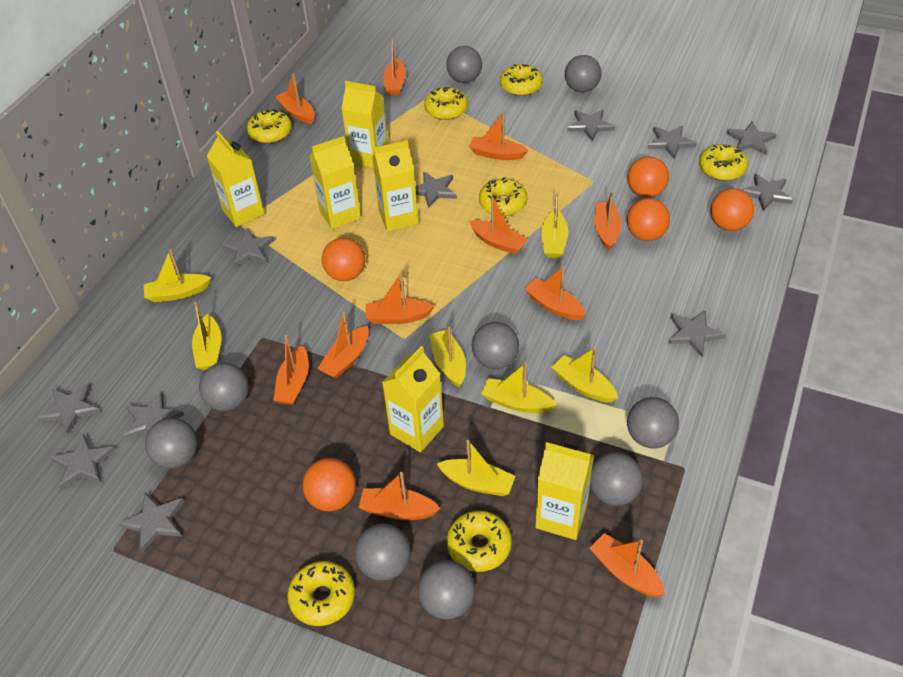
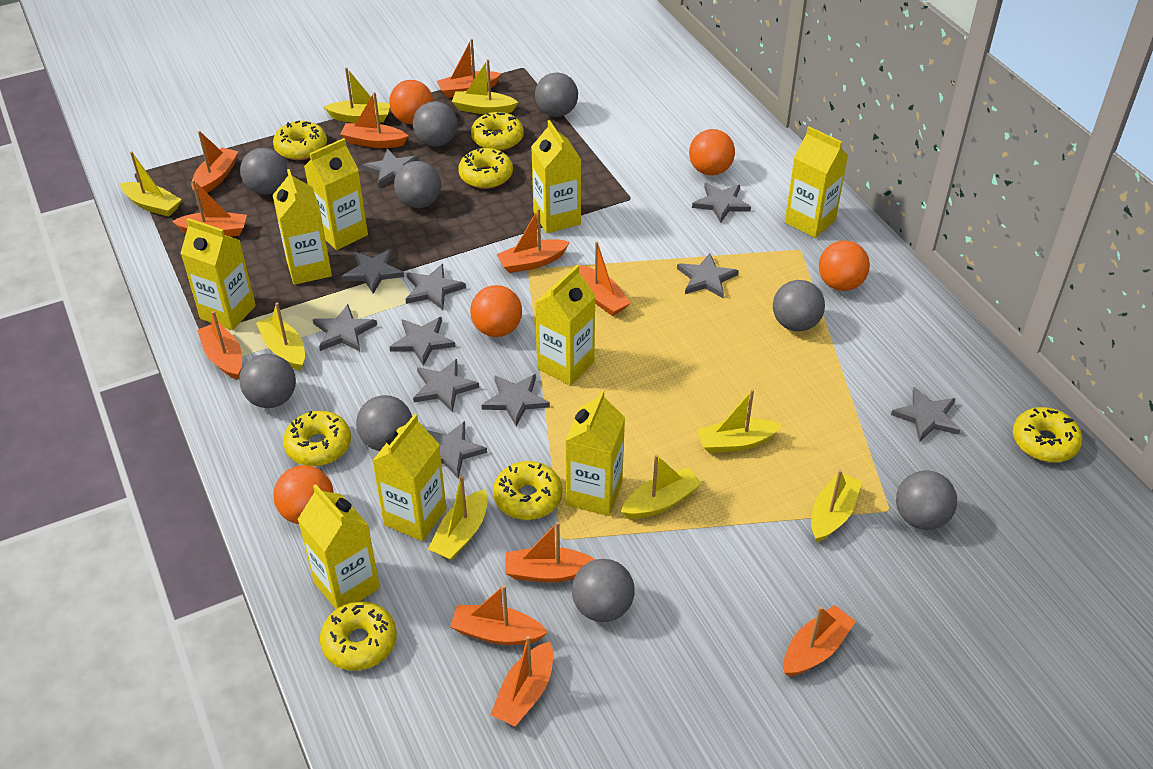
yellow boat: [144,249,211,302] [192,302,222,370] [429,327,466,387] [437,440,515,496] [481,362,556,413] [541,193,568,258] [551,347,618,403] = 7 -> [120,151,182,217] [256,302,305,371] [324,67,390,123] [428,476,488,560] [452,59,518,114] [621,454,702,519] [697,389,782,453] [811,470,862,542] = 8
yellow carton: [207,131,264,227] [309,136,361,229] [341,81,388,168] [372,140,418,232] [382,346,444,452] [535,442,594,540] = 6 -> [180,218,256,330] [273,169,332,285] [297,484,380,609] [304,138,368,250] [372,414,447,541] [531,120,581,233] [535,265,596,386] [565,390,625,516] [785,127,848,238] = 9

